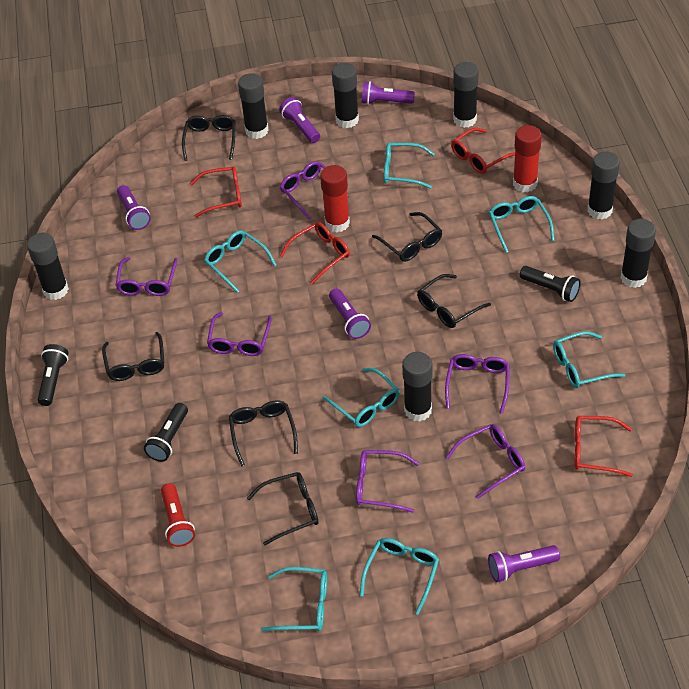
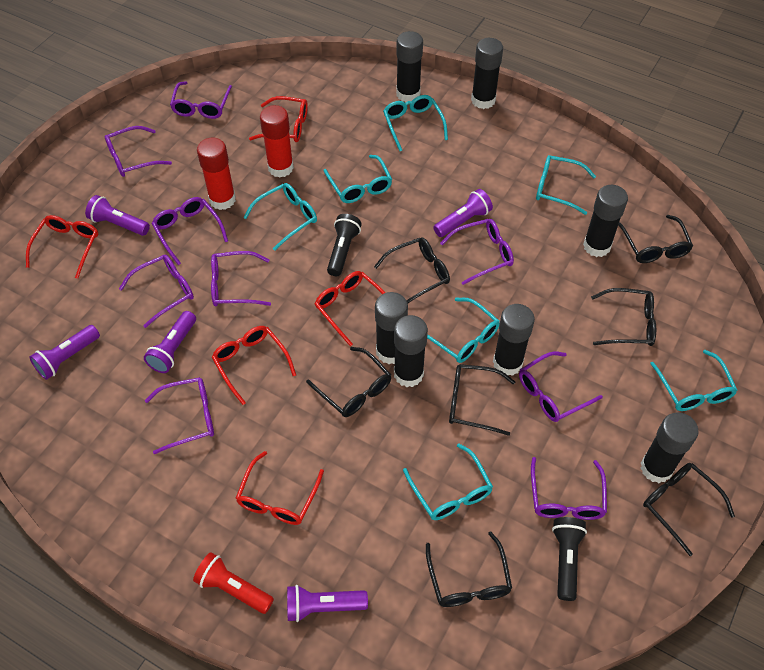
black flashlight: [38,344,69,406] [144,403,188,462] [520,266,581,302] = 3 -> [327,214,362,276] [552,517,587,601] = 2
black glasses: [102,332,164,381] [182,115,236,161] [229,400,298,467] [247,472,319,545] [372,212,442,262] [417,274,491,328] = 6 -> [306,347,391,417] [374,237,450,303] [426,531,512,607] [449,364,515,436] [591,288,656,346] [618,215,693,263] [643,463,735,556] = 7
purple glasses: [115,257,177,296] [207,312,272,356] [280,161,349,220] [356,450,419,513] [445,354,510,414] [446,424,525,499] = 6 -> [105,126,172,177] [119,255,194,328] [145,377,214,454] [151,197,228,265] [170,81,232,119] [211,251,271,306] [440,219,514,285] [519,351,603,422] [531,457,607,520] = 9
red glasses: [190,166,242,218] [280,222,350,284] [451,128,515,174] [575,416,633,477] = 4 -> [26,215,98,279] [211,326,296,405] [236,451,324,525] [249,96,308,142] [315,271,385,347] = 5

